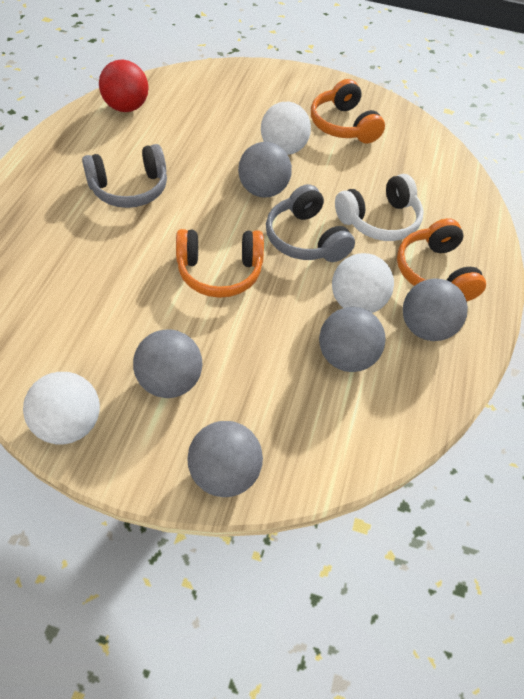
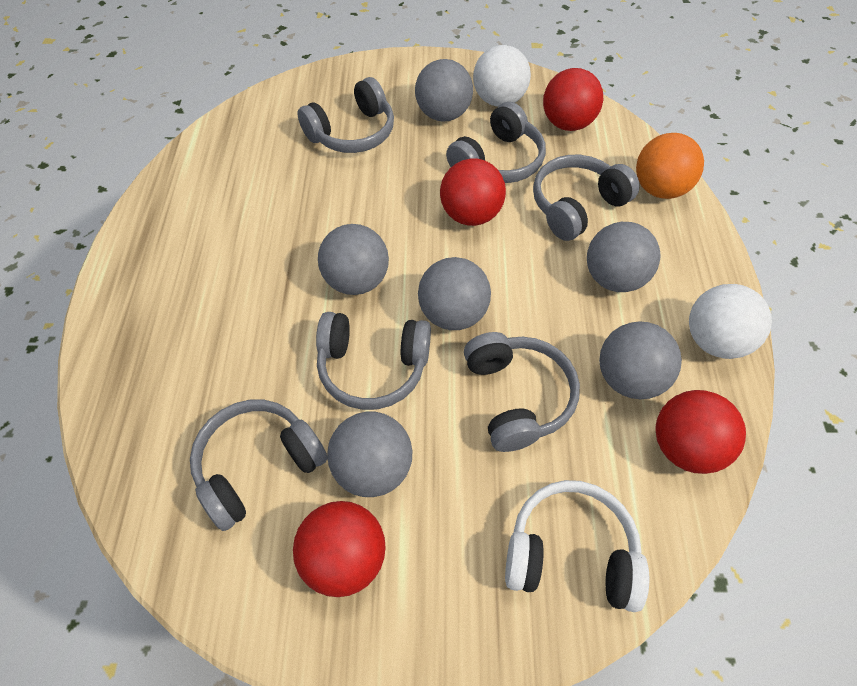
grey ball: [133,329,202,398] [187,421,263,497] [238,142,292,198] [319,307,385,372] [403,278,468,341] = 5 -> [318,224,389,295] [327,412,412,497] [415,59,473,122] [418,257,491,330] [587,222,660,292] [599,321,682,399] = 6
grey headphones: [82,144,167,208] [266,184,355,262] = 2 -> [190,400,328,531] [297,77,394,153] [316,312,431,410] [446,102,546,183] [464,332,580,452] [533,155,640,241] = 6
orange ball: none = 0 -> [636,133,704,199] = 1
orange headphones: [176,229,264,298] [311,79,385,143] [397,218,486,301] = 3 -> none = 0
red ball: [99,60,148,112] = 1 -> [293,501,386,597] [440,159,506,226] [543,68,603,131] [656,390,746,474] = 4
white ball: [23,372,100,445] [261,102,311,155] [332,253,394,313] = 3 -> [473,45,531,107] [689,284,772,359] = 2

